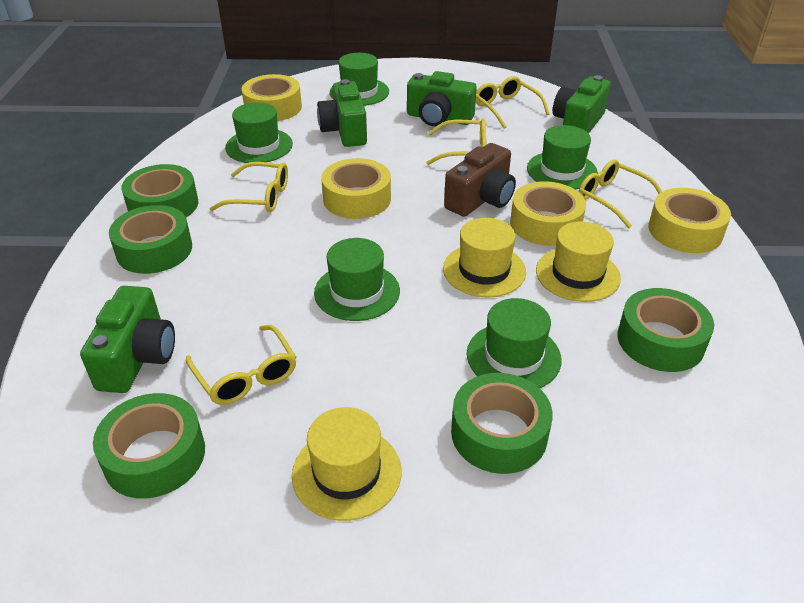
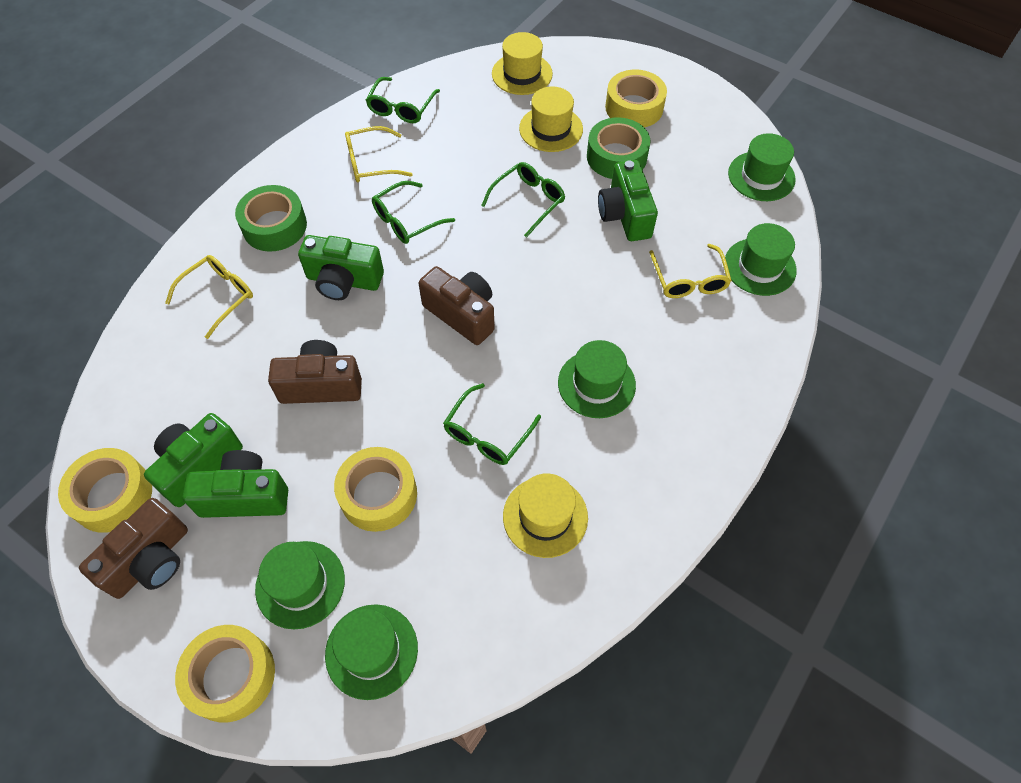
brown camera: [444,143,516,217] = 1 -> [79,498,188,599] [268,340,362,404] [419,266,494,345] = 3
green glasses: none = 0 -> [366,77,440,123] [372,181,455,244] [443,383,541,465] [481,162,565,238] = 4
green tape: [93,393,205,499] [109,205,192,274] [121,164,198,218] [451,373,553,474] [617,288,714,372] = 5 -> [235,185,307,252] [587,117,650,179] = 2
yellow glasses: [186,325,296,405] [209,162,288,212] [426,118,486,165] [476,76,550,129] [578,160,662,228] = 5 -> [165,255,253,339] [345,126,413,182] [649,244,732,298] = 3

